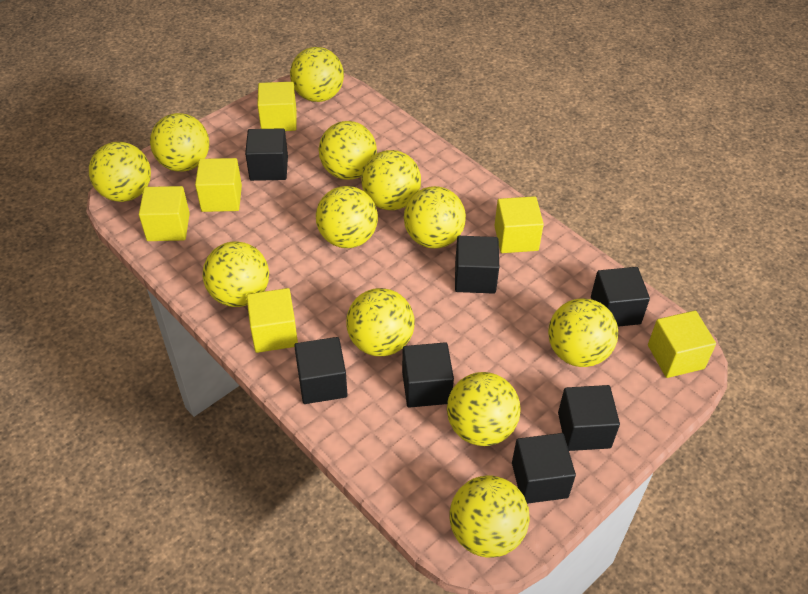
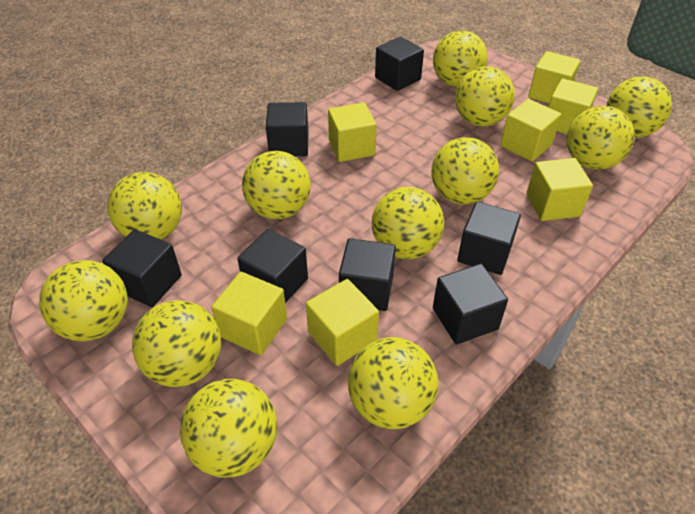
yellow cube: [139,186,190,241] [195,158,242,212] [246,288,298,353] [257,82,296,131] [494,196,544,253] [648,311,716,378] = 6 -> [211,272,287,355] [306,279,379,366] [328,102,377,162] [500,99,561,162] [526,158,593,221] [528,51,580,103] [548,78,598,134] = 7

